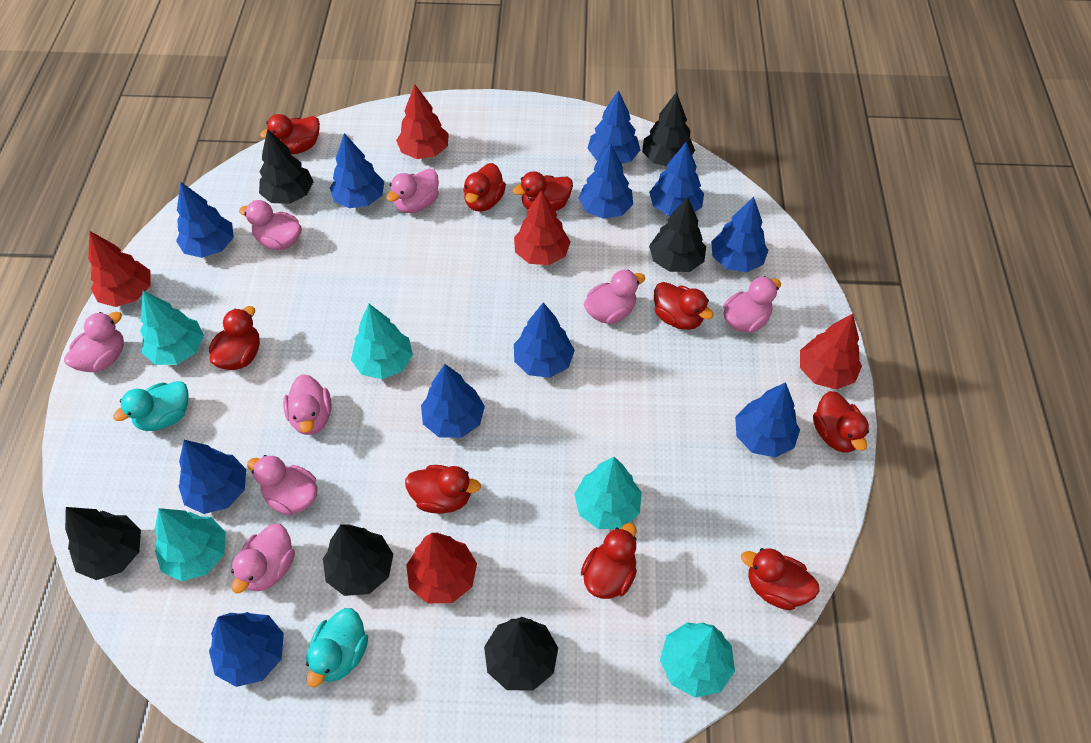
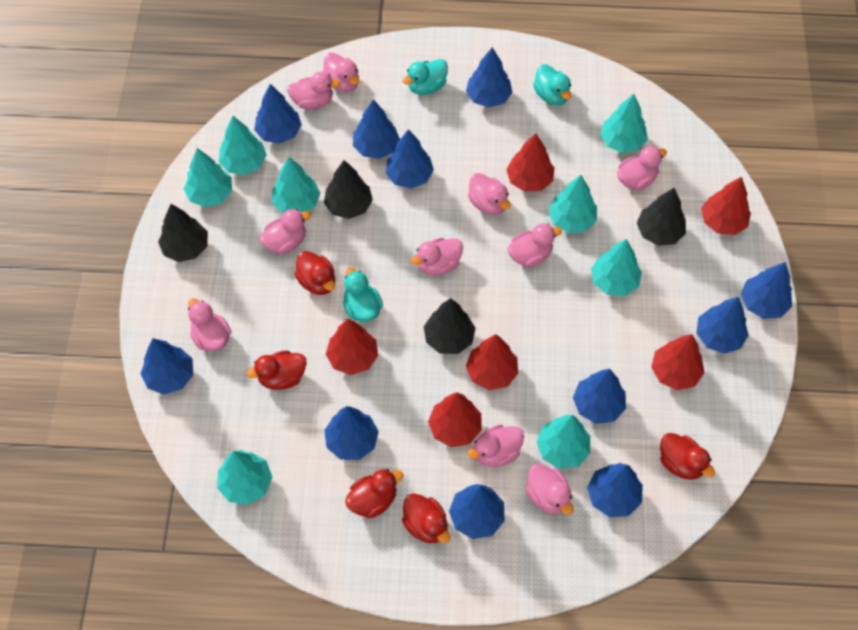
black tree: [65,507,141,580] [259,129,314,204] [323,524,393,596] [484,617,558,691] [642,92,695,166] [649,197,706,272] = 6 -> [158,204,208,262] [324,160,373,219] [424,298,476,354] [637,188,686,246] = 4
pink duck: [64,312,124,372] [231,524,295,593] [239,200,301,250] [247,455,318,516] [283,374,332,435] [386,169,439,213] [584,270,645,324] [723,276,781,333] = 8 -> [188,298,231,351] [259,209,311,254] [287,72,340,110] [322,53,359,92] [411,238,463,275] [467,425,524,467] [468,173,511,215] [508,223,562,267] [525,463,574,515] [617,146,667,190] = 10
red duck: [209,306,260,370] [260,114,320,155] [405,465,481,514] [463,163,506,212] [512,171,573,211] [581,523,637,599] [654,282,714,330] [741,548,820,610] [813,391,869,453] = 9 -> [246,350,306,390] [295,251,335,295] [345,469,404,518] [402,493,450,543] [660,433,715,480] = 5
red tree: [88,231,150,307] [396,85,449,159] [406,533,477,604] [514,190,571,265] [800,314,862,390] = 5 -> [326,319,378,375] [428,393,482,447] [466,334,518,390] [506,133,554,192] [651,334,704,390] [701,177,751,235] = 6
turquoise duck: [113,381,189,431] [306,608,368,687] = 2 -> [343,267,383,322] [403,59,448,95] [533,64,572,106] = 3
turquoise tree: [140,290,204,365] [155,508,226,581] [351,304,413,379] [574,457,642,529] [660,622,735,698] = 5 -> [184,148,232,207] [217,450,272,504] [219,116,267,175] [272,157,320,214] [536,415,590,469] [548,175,597,233] [591,239,642,296] [600,94,648,153] = 8

